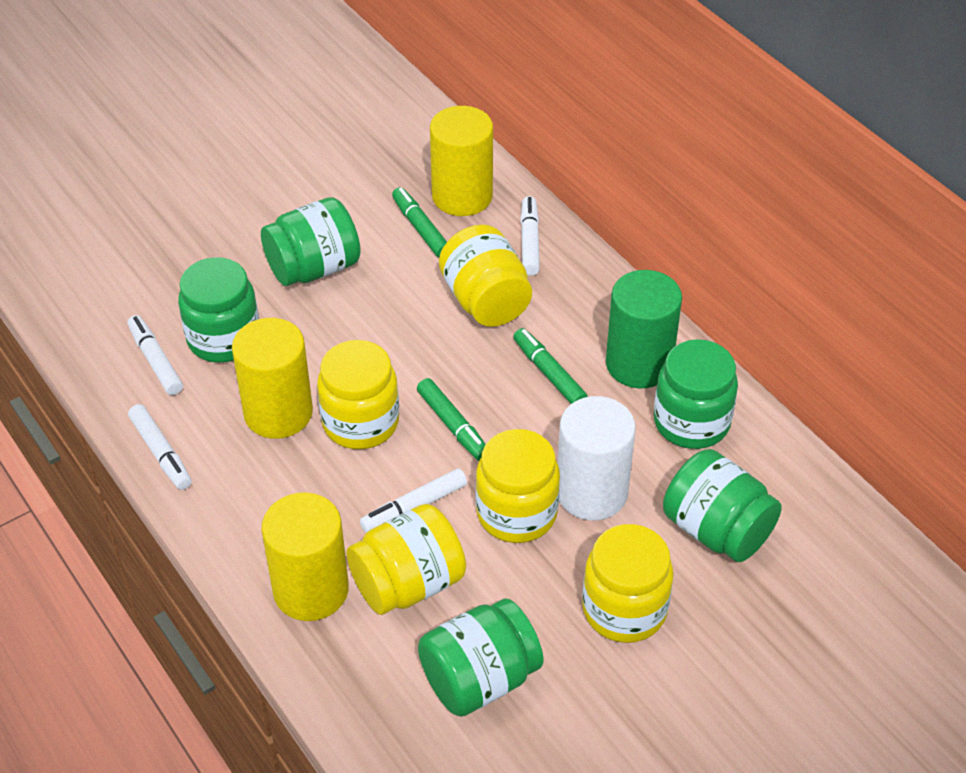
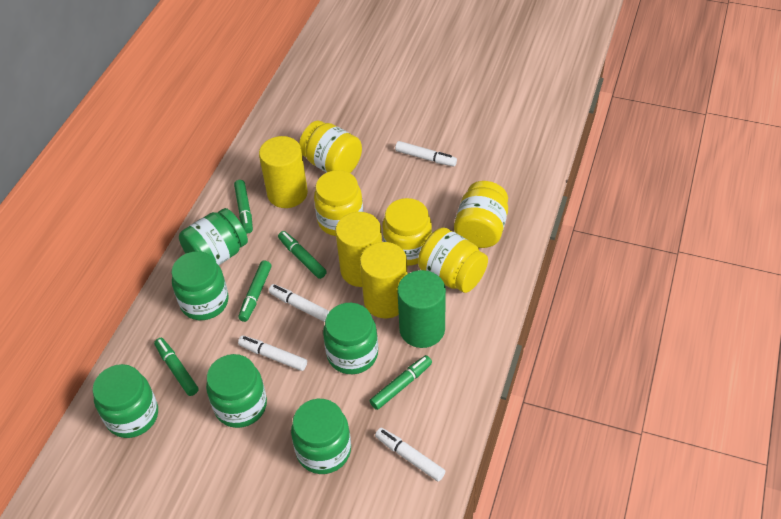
green jar: [178,257,259,363] [261,197,361,286] [418,598,543,717] [654,339,738,449] [663,449,782,562] = 5 -> [92,364,158,438] [172,251,229,320] [179,208,248,265] [206,354,267,428] [291,399,351,474] [323,303,378,374] = 6
green marker: [392,187,447,257] [417,378,486,461] [513,328,588,404] = 3 -> [154,338,199,396] [234,180,253,233] [238,261,272,322] [278,231,327,279] [370,355,432,410] = 5
white cylinder: [558,396,636,521] = 1 -> none = 0

